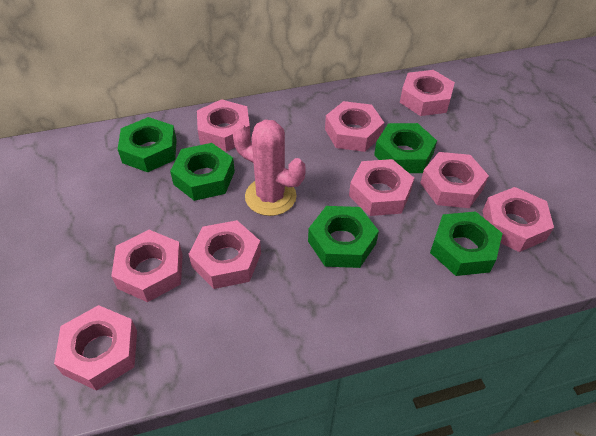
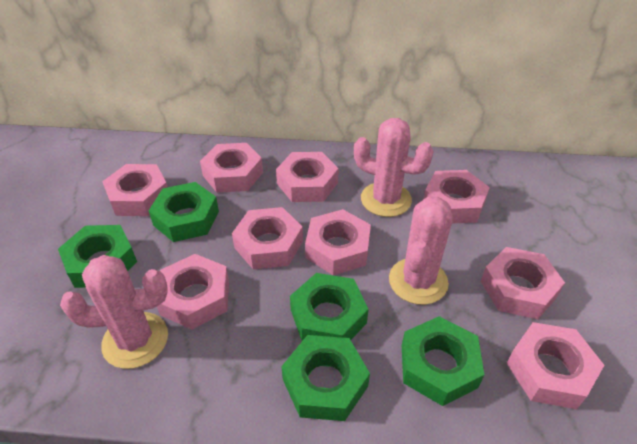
pink cactus: [233,119,306,216] = 1 -> [60,255,168,369] [354,118,434,217] [389,197,452,305] = 3

